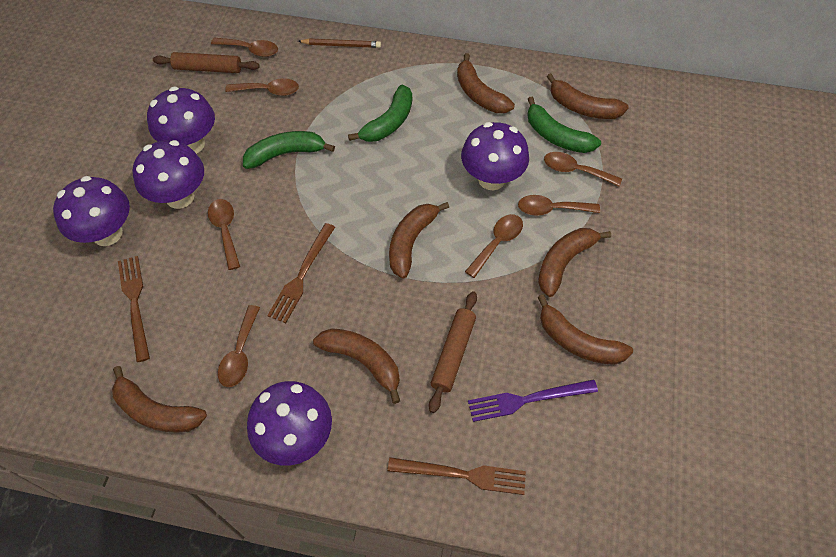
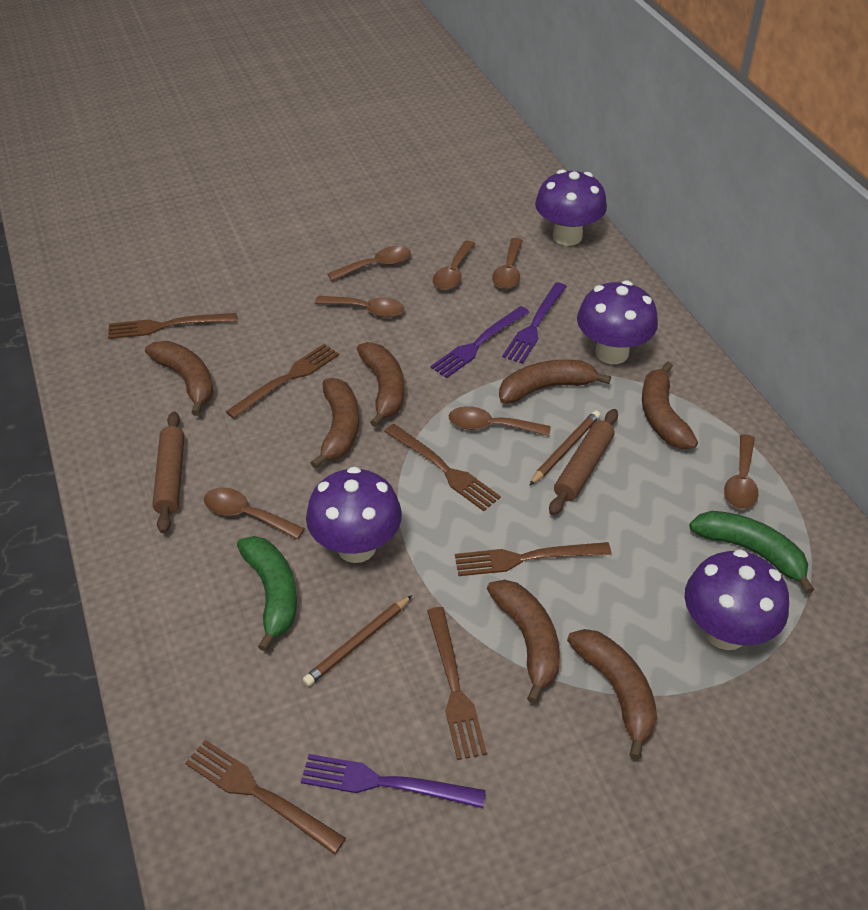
brown fork: [118,256,150,362] [267,223,335,323] [388,457,526,495] = 3 -> [108,313,237,339] [185,740,346,855] [226,344,339,419] [384,424,501,511] [427,607,487,760] [455,542,612,576] = 6
brown pencil: [298,39,381,48] = 1 -> [303,595,412,686] [529,410,600,486] = 2
green banana: [243,131,335,169] [348,84,412,142] [527,97,601,153] = 3 -> [237,536,297,652] [689,511,814,594] = 2
purple fork: [468,379,598,422] = 1 -> [301,754,486,808] [431,306,529,378] [502,282,567,364] = 3
purple mushroom: [53,176,130,246] [133,140,204,209] [147,87,215,154] [247,381,332,466] [461,122,529,190] = 5 -> [306,467,402,563] [535,169,607,246] [577,281,658,364] [685,549,789,650] = 4

